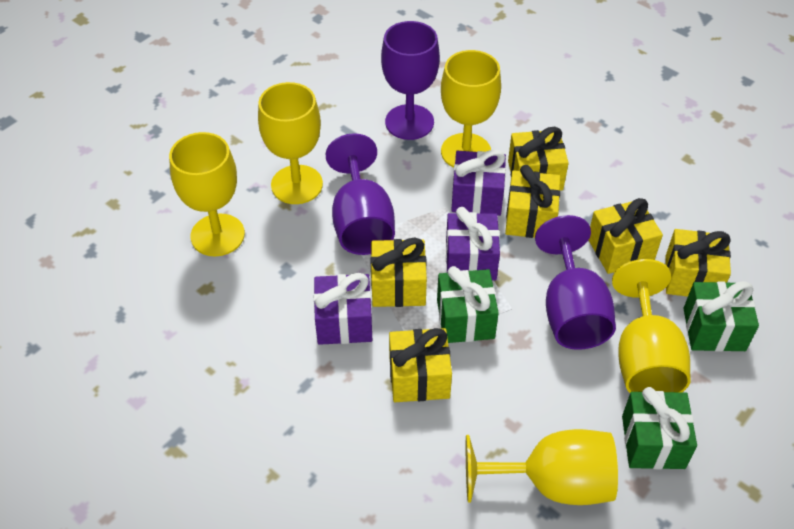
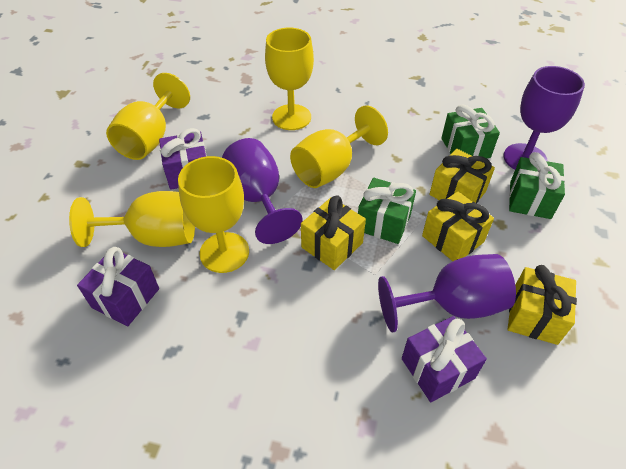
yellow gift: [371,238,427,307] [389,328,452,402] [505,165,560,238] [508,127,569,191] [589,198,663,274] [665,229,731,297] = 6 -> [301,195,366,270] [422,192,494,261] [429,149,495,204] [508,265,577,345] = 4

